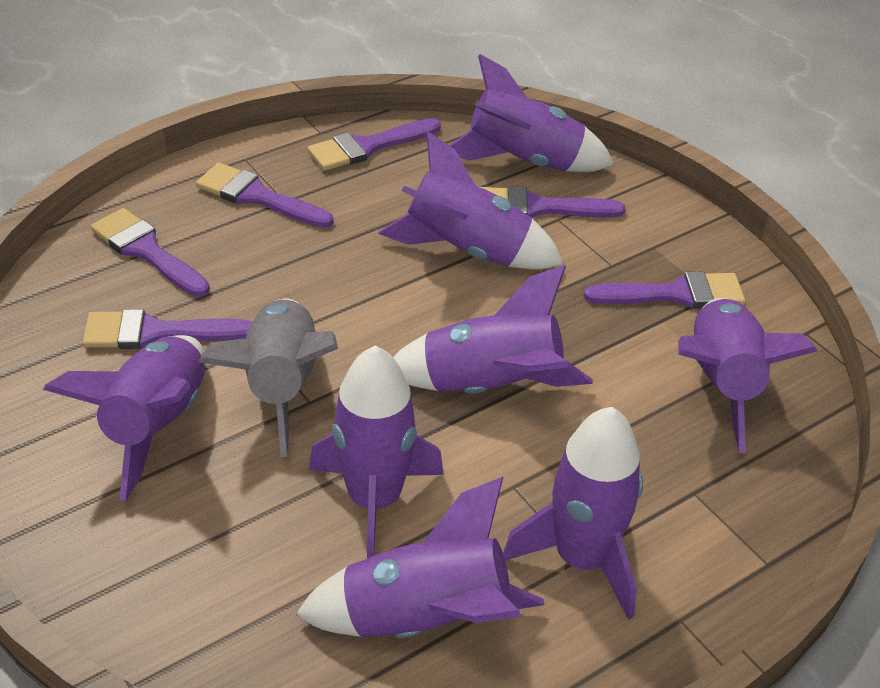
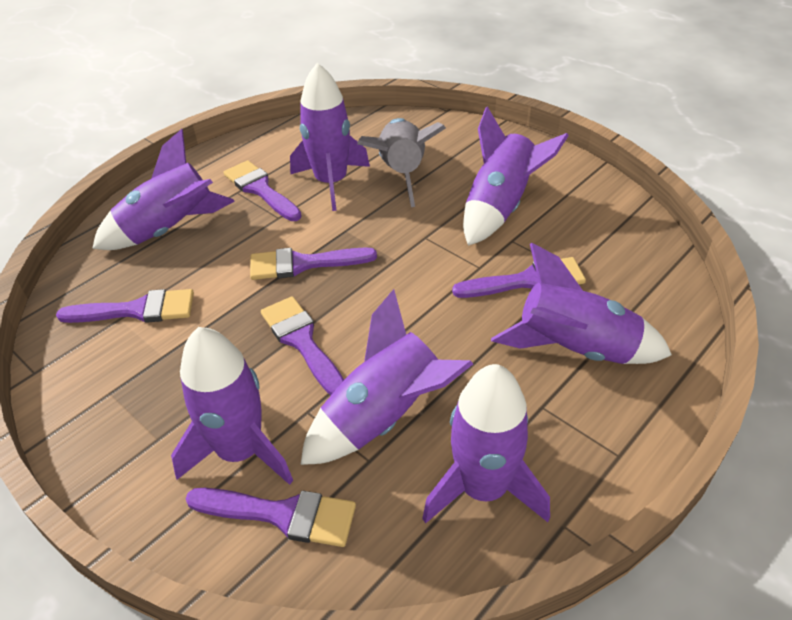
purple rocket: [43,335,205,501] [295,477,544,638] [309,346,444,558] [378,131,564,269] [393,265,593,394] [449,54,614,172] [503,407,643,620] [678,298,817,453] = 8 -> [92,129,235,250] [171,327,293,485] [290,63,370,211] [301,289,473,465] [422,364,550,524] [463,107,569,246] [491,243,672,364] = 7

